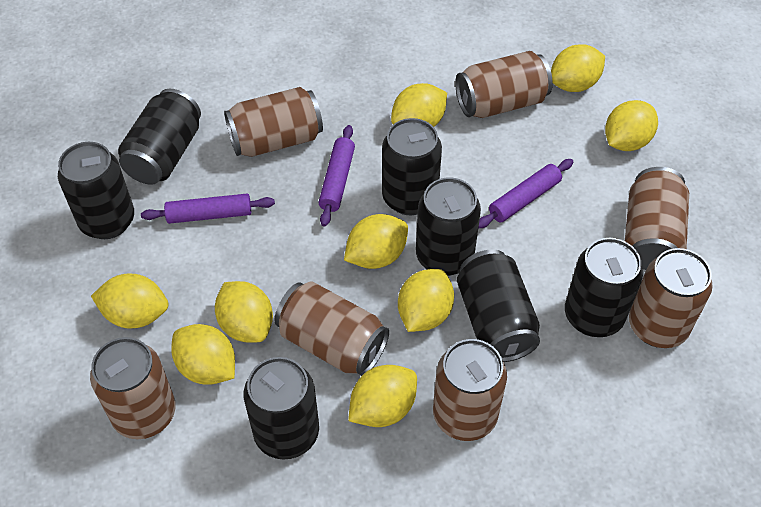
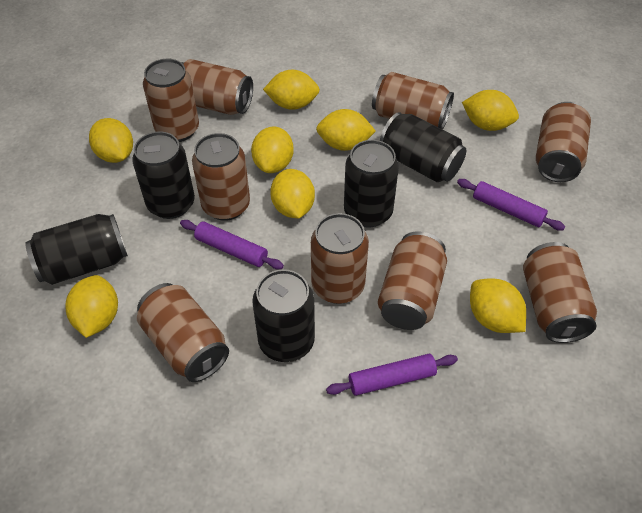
black can: [58,142,134,239] [118,89,201,185] [244,357,319,460] [382,118,442,215] [416,177,481,276] [457,249,540,362] [565,238,643,337] = 7 -> [25,214,128,285] [132,131,195,219] [252,269,315,362] [344,140,399,227] [380,112,466,182] = 5
brown can: [90,337,176,439] [224,87,323,157] [274,281,389,376] [433,339,507,441] [455,51,553,118] [625,167,689,270] [629,248,713,348] = 7 -> [137,283,229,382] [143,59,199,142] [181,59,253,115] [192,133,250,221] [311,213,369,304] [372,72,454,130] [378,231,447,330] [523,242,597,343] [536,102,591,182] = 9
yellow lemon: [91,273,169,329] [171,324,235,385] [215,281,273,343] [344,214,408,269] [348,365,417,427] [391,83,447,127] [398,269,454,332] [551,44,605,92] [605,100,658,151] = 9 -> [66,275,118,338] [89,118,133,163] [251,127,294,173] [263,70,320,110] [270,169,315,218] [316,109,376,151] [462,90,519,131] [470,278,526,333] = 8

